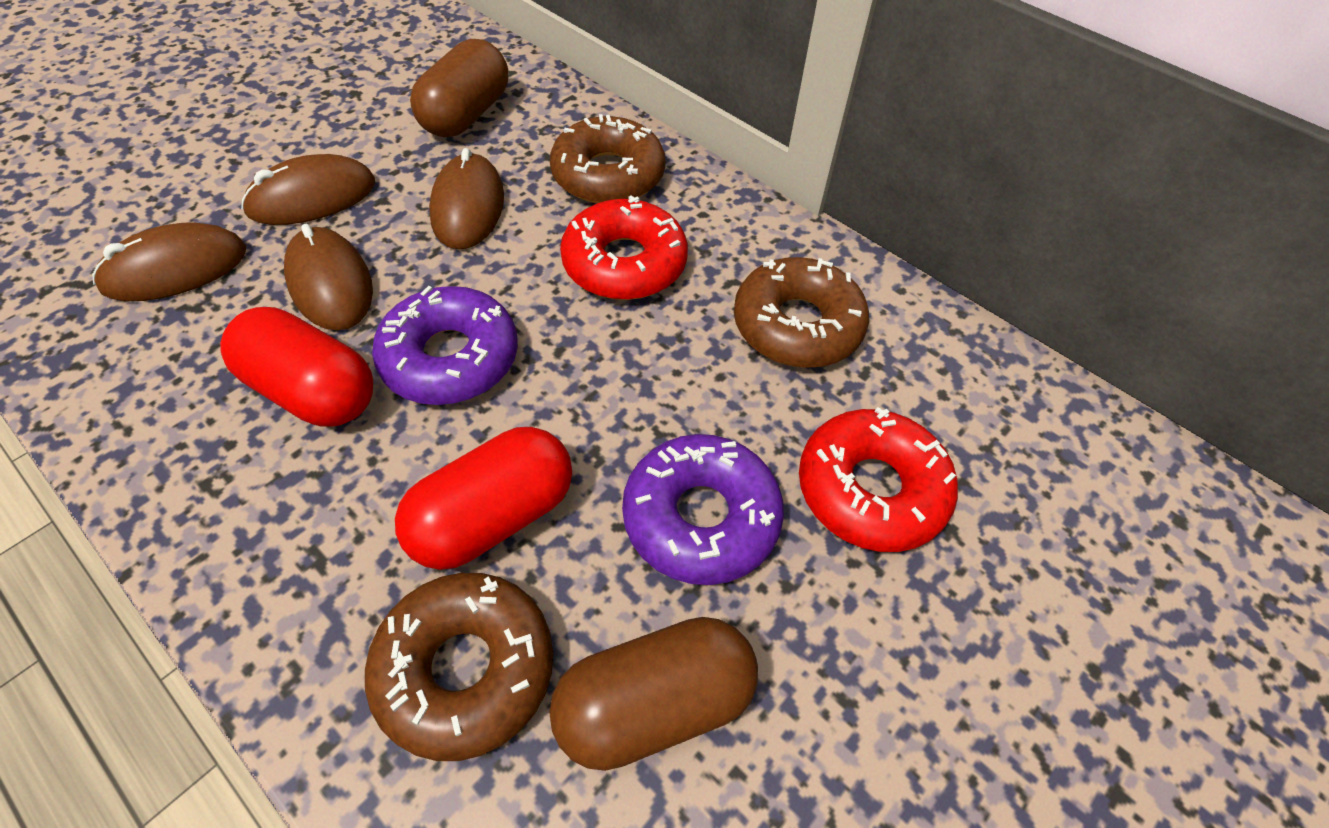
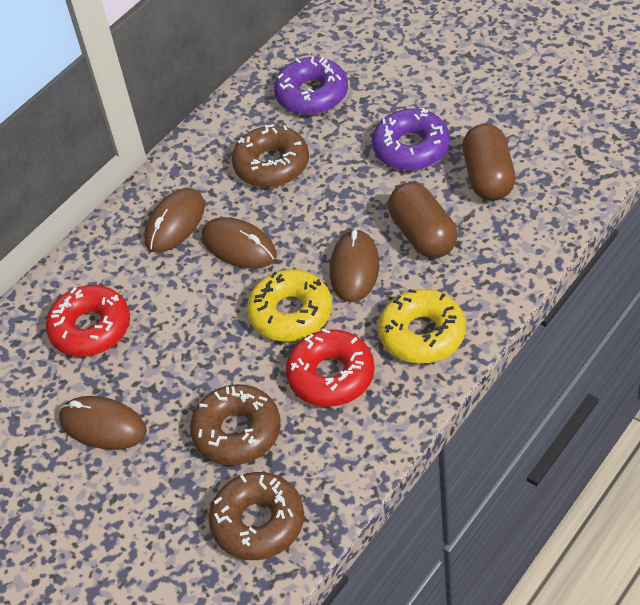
red capsule: [220,307,373,427] [395,427,572,570] = 2 -> none = 0
yellow donut: none = 0 -> [247,269,332,342] [378,289,466,364] = 2

